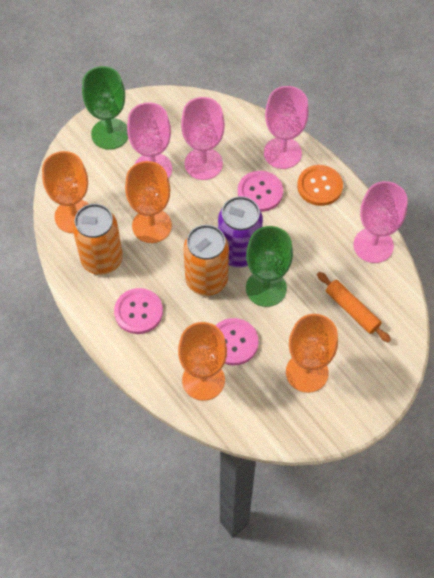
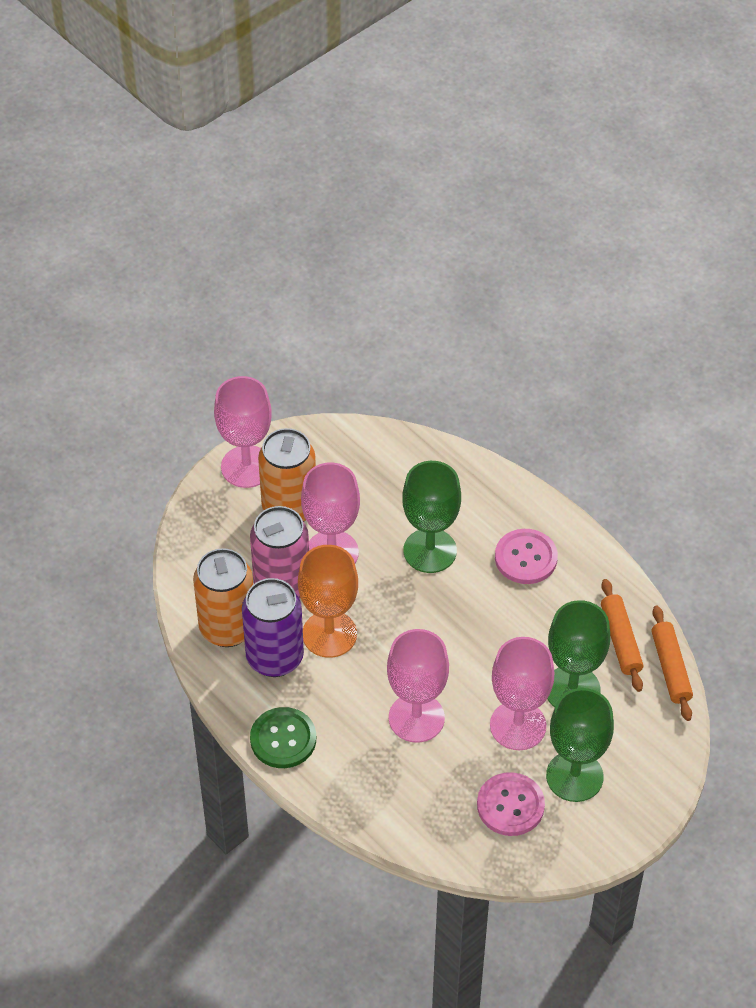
green button: none = 0 -> [250,707,316,768] = 1
green goblet: [82,66,128,150] [246,226,293,307] = 2 -> [402,461,461,573] [546,688,614,802] [547,600,610,707] = 3
orange button: [297,165,343,206] = 1 -> none = 0
orange goblet: [42,151,89,233] [125,161,172,243] [178,322,227,401] [286,314,338,393] = 4 -> [298,545,358,658] = 1
orange rolling pin: [317,272,391,343] = 1 -> [601,579,643,692] [651,606,693,721] = 2
pink button: [114,288,163,334] [215,318,259,365] [238,171,283,212] = 3 -> [477,772,545,836] [495,529,558,584] = 2
pink can: none = 0 -> [250,506,309,598] = 1

